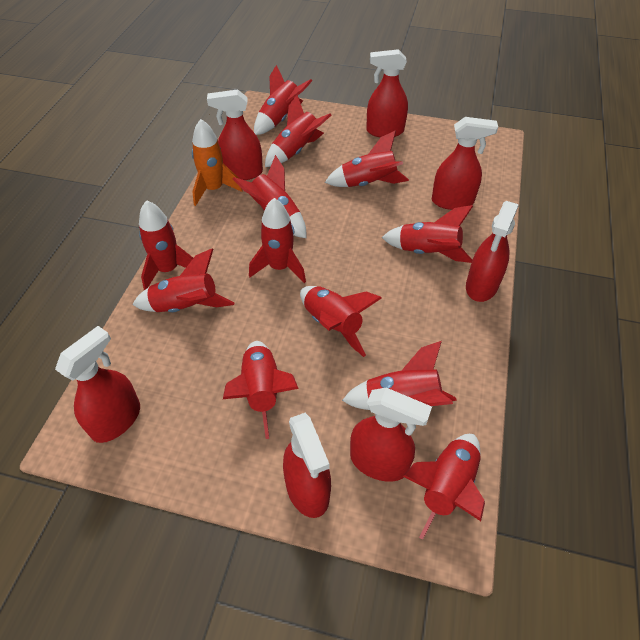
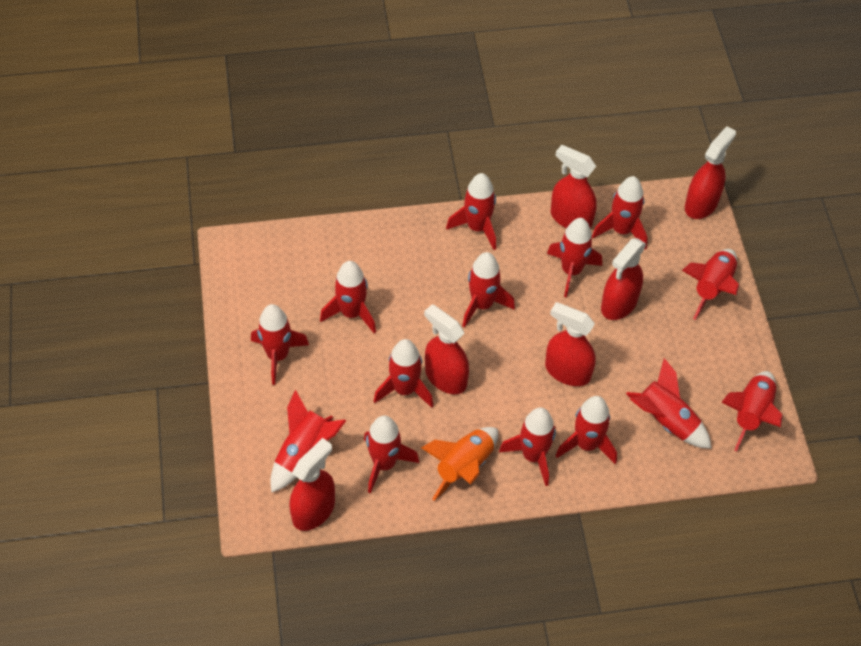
red rocket: [133,248,234,312] [139,200,193,290] [223,341,299,439] [233,155,306,238] [249,198,306,283] [254,65,312,135] [265,95,331,167] [300,286,382,357] [325,130,409,187] [342,341,457,410] [382,205,473,263] [403,434,485,540] = 12 -> [251,304,309,385] [270,390,346,493] [320,261,376,334] [364,415,419,493] [374,339,433,408] [446,173,496,250] [462,252,515,328] [499,407,556,486] [547,218,602,297] [556,396,617,464] [592,176,648,249] [626,358,712,449] [682,249,739,320] [722,371,783,451] = 14
red spray bottle: [55,326,140,443] [207,89,263,180] [283,413,331,518] [350,388,432,482] [366,49,408,138] [432,117,498,210] [466,201,519,302] = 7 -> [289,438,335,531] [424,304,469,394] [545,302,596,386] [551,145,597,228] [601,238,646,320] [685,126,736,219] = 6

